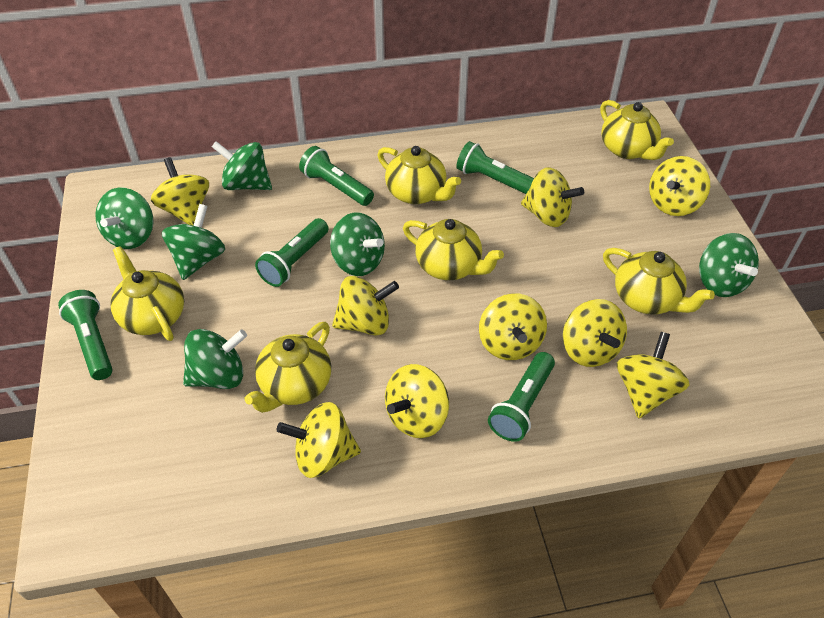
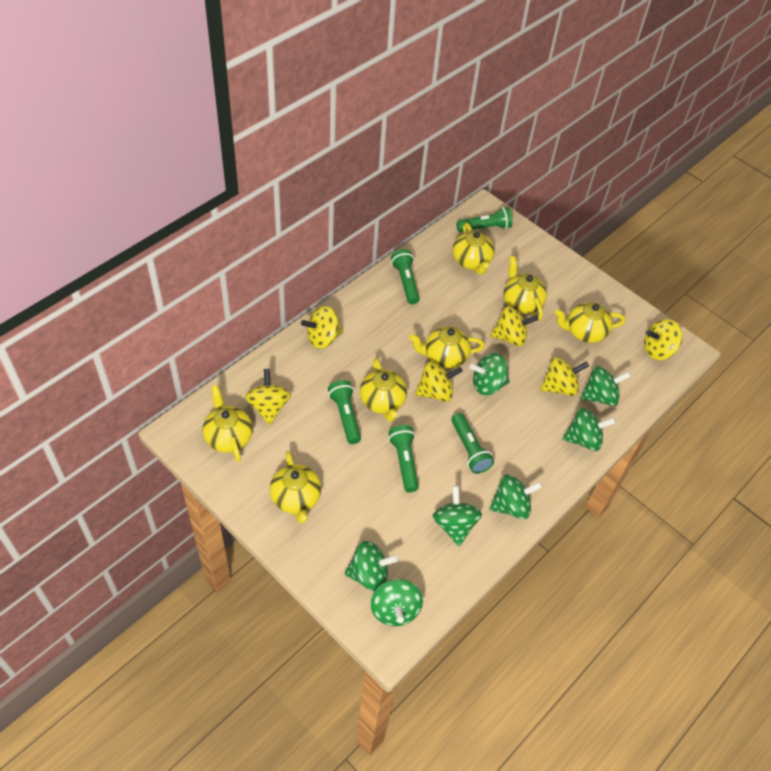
green spinning top: [95,187,153,249] [162,204,225,280] [183,329,247,389] [212,141,272,190] [330,213,385,276] [699,233,759,297] = 6 -> [344,541,399,592] [371,579,423,626] [433,486,482,546] [470,353,510,395] [489,475,543,519] [563,408,616,451] [580,366,631,406] = 7
yellow spinning top: [151,157,209,226] [277,402,361,478] [332,276,399,336] [385,364,449,438] [479,293,547,360] [521,167,584,227] [563,299,627,367] [617,332,690,418] [649,156,710,216] = 9 -> [245,369,291,425] [301,306,343,349] [415,362,463,402] [490,306,538,346] [540,357,589,396] [644,319,683,360] = 6
yellow teapot: [111,246,184,341] [245,322,331,413] [377,146,461,204] [403,219,504,280] [600,100,674,160] [603,248,715,315] = 6 -> [203,385,253,462] [270,451,321,523] [360,358,407,422] [409,326,485,369] [453,223,495,275] [503,256,547,320] [555,302,626,343] = 7

